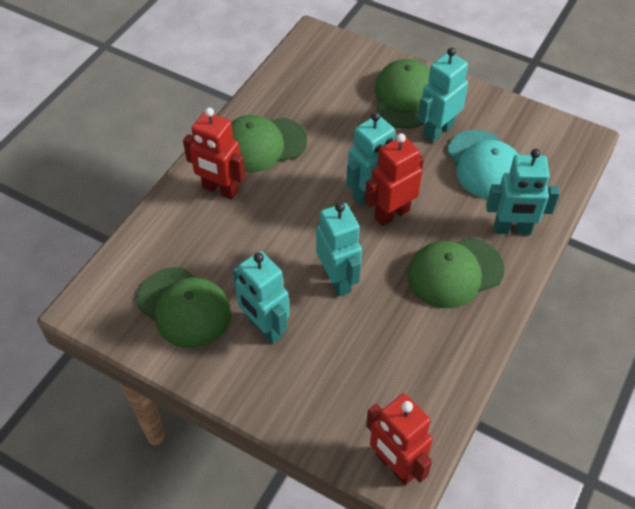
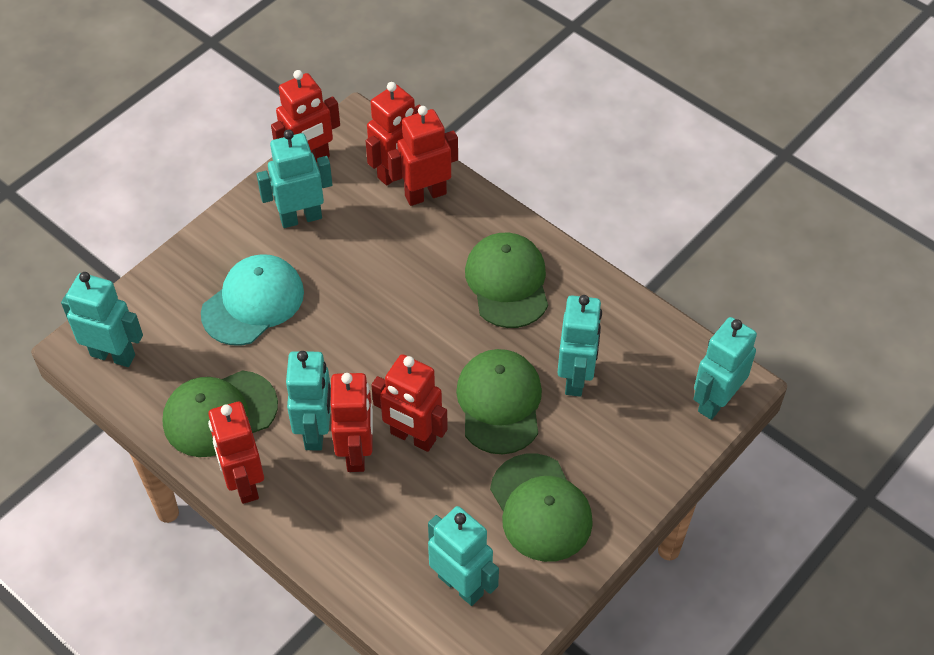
red robot: [183,108,245,200] [365,133,424,226] [366,394,433,485] = 3 -> [208,402,264,504] [271,70,340,162] [331,373,373,472] [366,82,421,185] [371,354,448,452] [387,106,458,206] = 6
turquoise robot: [233,251,289,344] [316,202,362,296] [346,112,397,206] [418,47,468,143] [486,149,560,235] = 5 -> [61,272,143,367] [256,129,333,228] [286,351,331,450] [428,506,499,606] [557,295,602,397] [693,317,757,420] = 6

